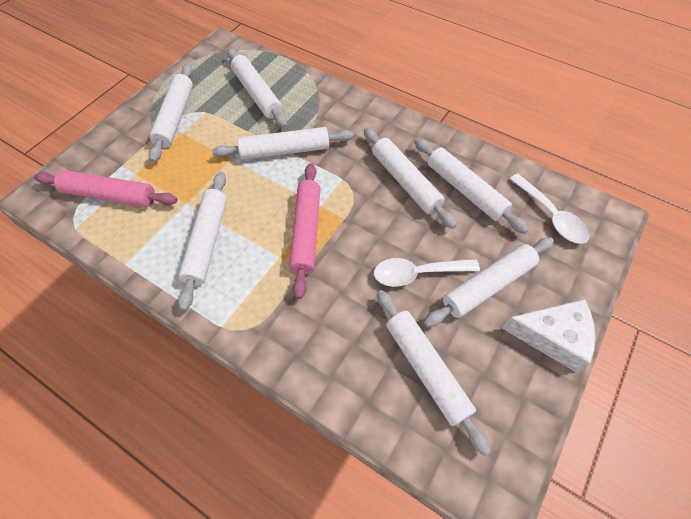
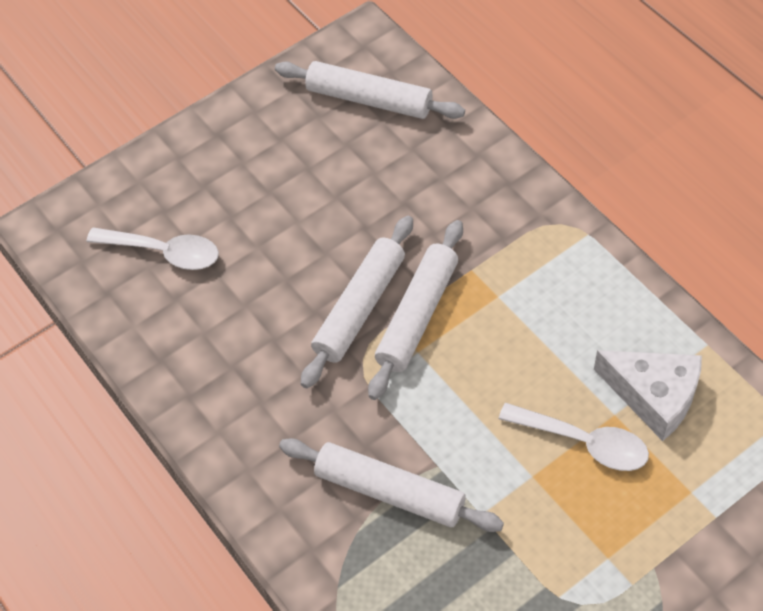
pink rolling pin: [34,170,177,207] [289,163,321,299] = 2 -> none = 0
white rolling pin: [149,64,193,163] [178,172,227,311] [212,127,354,160] [227,48,287,128] [364,128,457,229] [377,290,491,456] [414,138,529,234] [424,237,554,327] = 8 -> [275,61,465,119] [279,438,504,532] [301,216,413,388] [368,220,463,400] = 4

